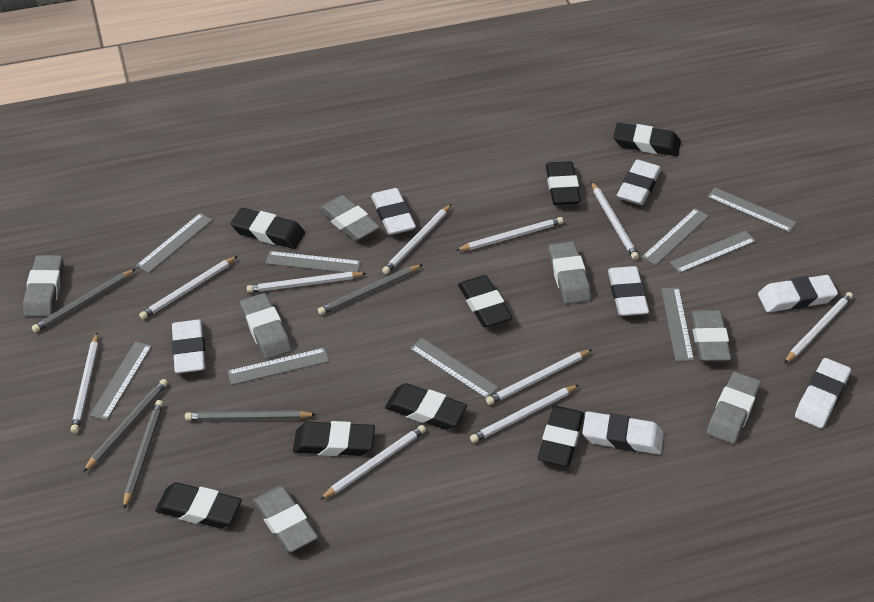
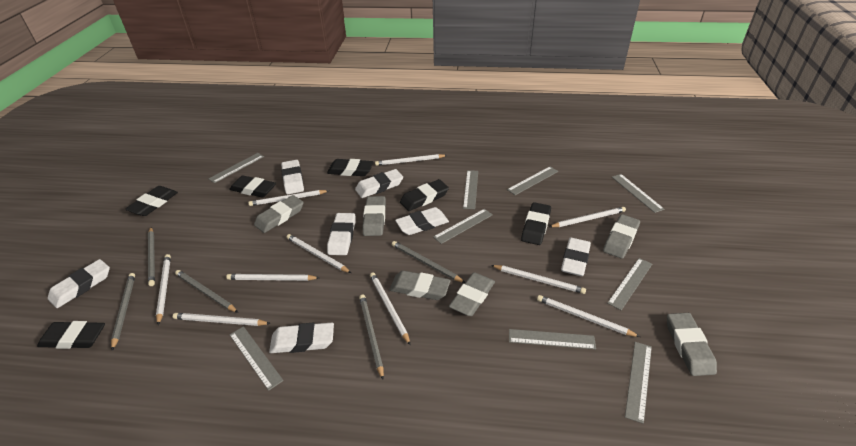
black eraser: [155,482,242,528] [231,208,305,249] [293,421,375,456] [385,383,467,430] [458,275,512,327] [538,406,584,466] [546,161,581,205] [613,123,681,156] = 8 -> [37,321,105,349] [125,186,178,216] [229,176,276,198] [327,159,373,176] [400,179,449,211] [521,202,551,245] = 6
grey eraser: [23,255,64,317] [240,293,292,360] [253,486,318,552] [319,195,380,241] [549,241,591,304] [691,310,731,361] [707,372,761,444] = 7 -> [254,195,304,233] [363,196,386,236] [389,271,450,300] [449,272,495,316] [603,214,640,259] [667,313,717,376] = 6

